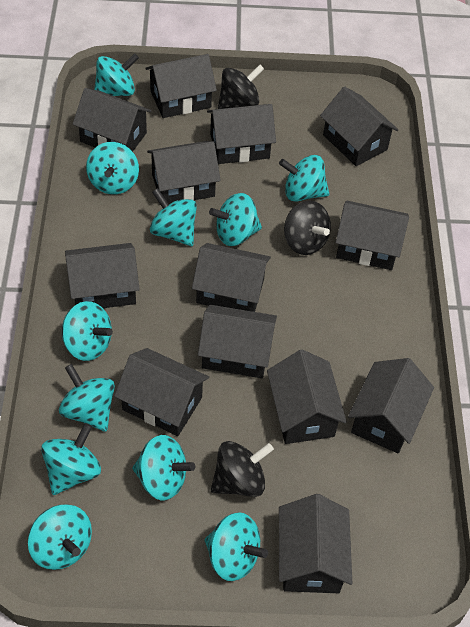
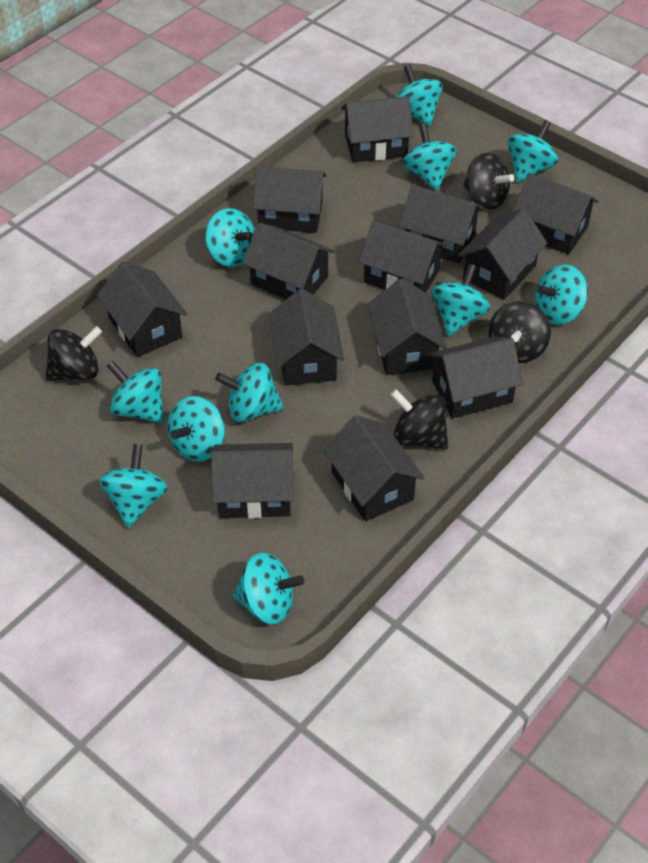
black spinning top: [211,441,274,497] [218,65,264,109] [284,201,331,255] = 3 -> [46,326,102,381] [390,389,448,449] [463,153,515,210] [488,301,551,363] = 4

